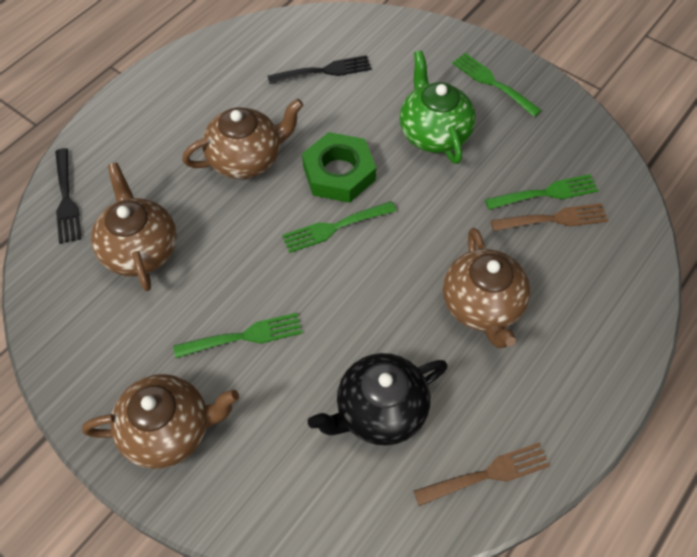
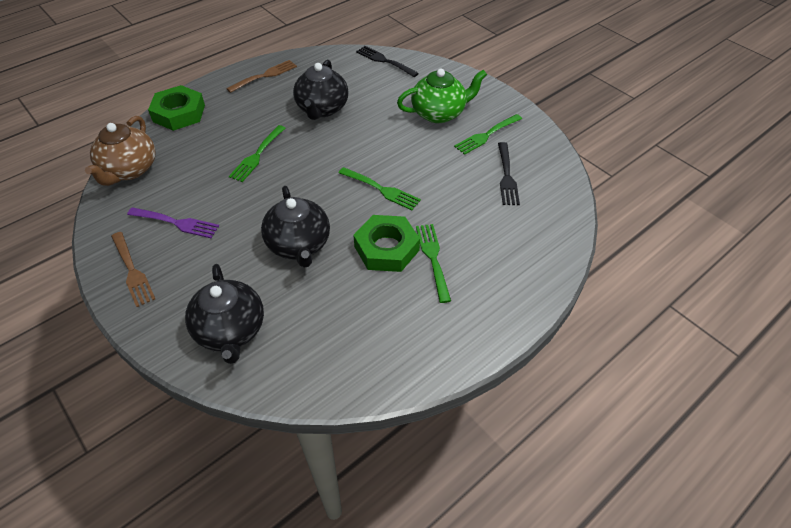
black teapot: [308,353,448,446] = 1 -> [185,264,264,364] [261,186,330,268] [293,60,349,120] = 3
brown teapot: [82,374,239,469] [91,163,177,291] [182,99,303,179] [443,228,530,348] = 4 -> [85,116,156,186] = 1
green nut: [302,132,376,203] = 1 -> [148,85,205,131] [354,215,420,272] = 2
purple fork: none = 0 -> [127,207,219,238] = 1

